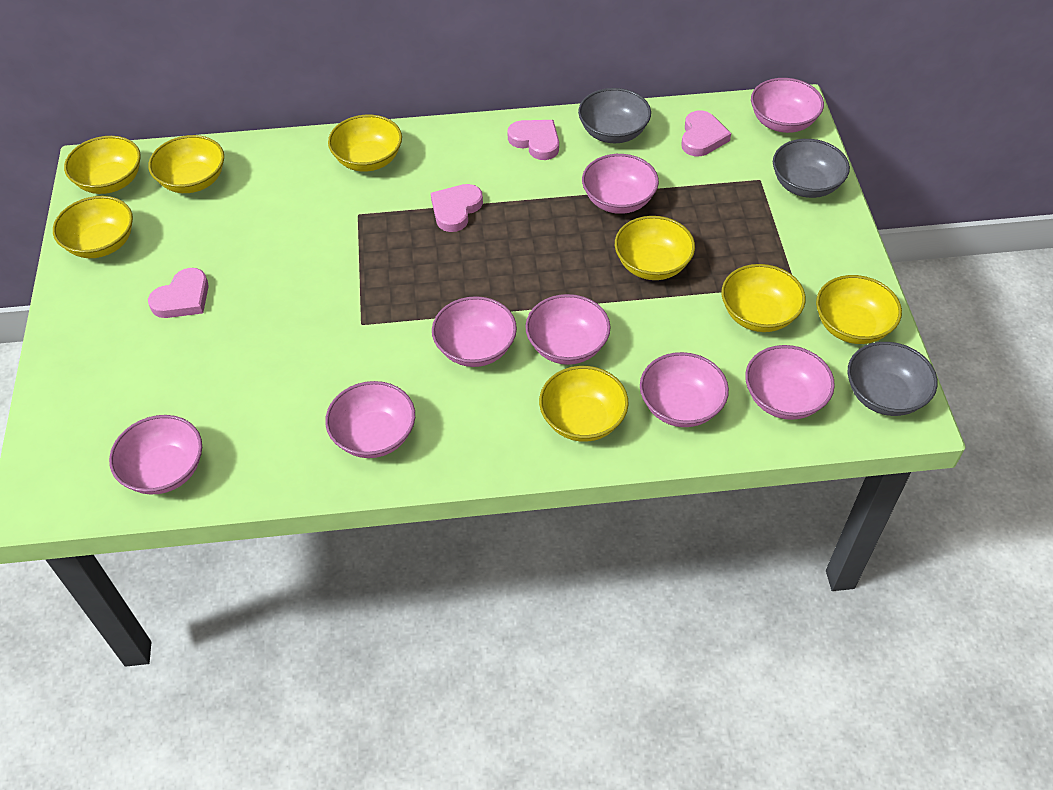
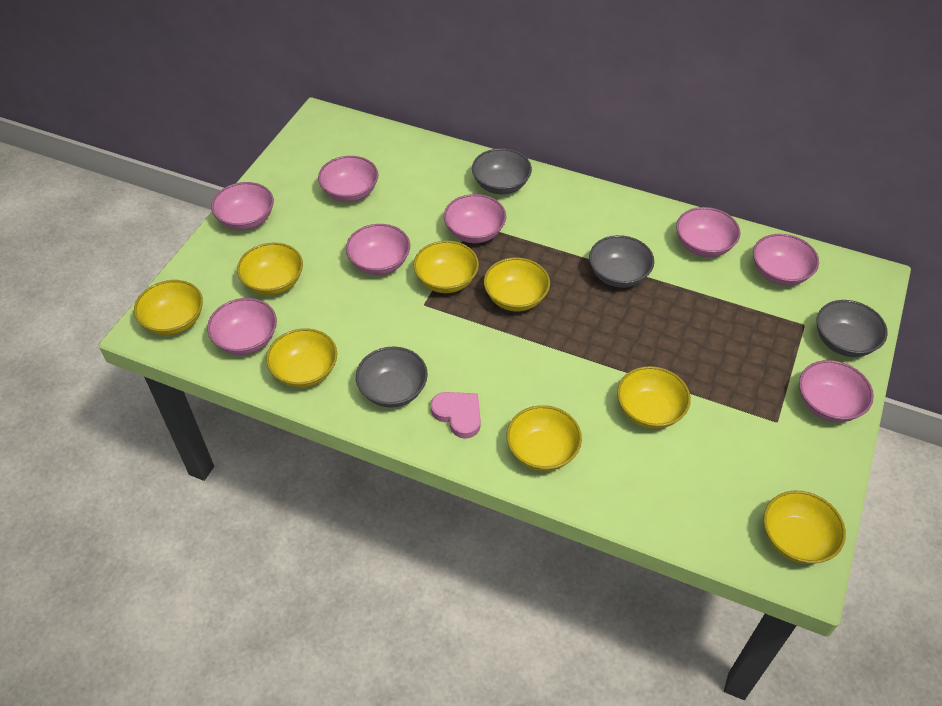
grey bowl: [578,88,651,143] [773,139,850,198] [848,342,937,416] = 3 -> [356,347,428,408] [472,148,532,194] [589,235,654,288] [816,300,888,357] = 4
pink heart: [148,268,209,318] [431,184,483,232] [507,120,559,160] [681,110,731,156] = 4 -> [431,392,481,439] = 1

